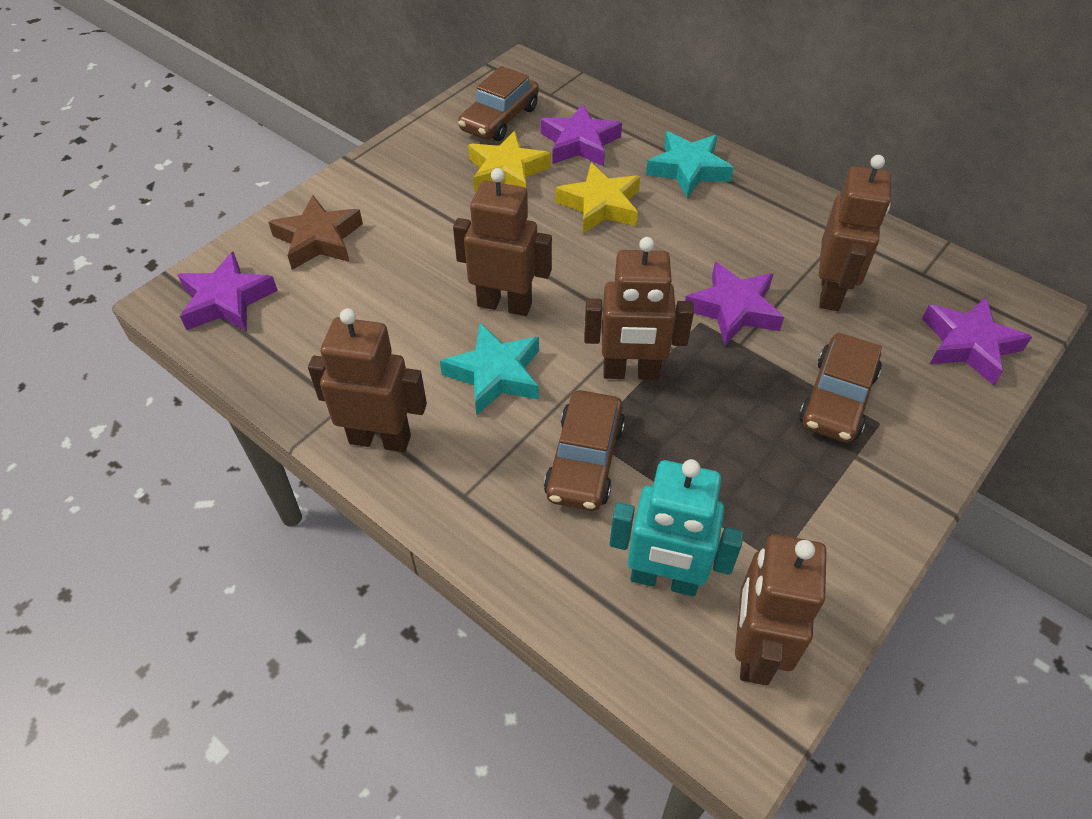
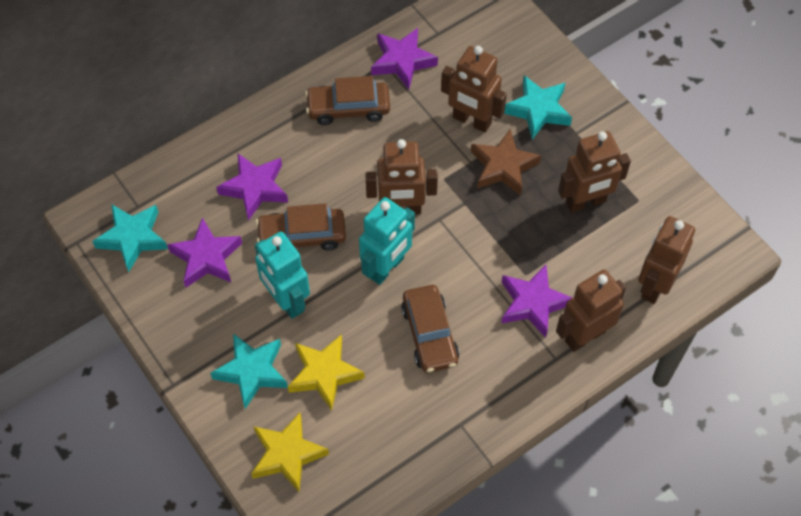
turquoise robot: [610,459,744,596] = 1 -> [255,232,310,319] [359,197,415,285] = 2
turquoise star: [440,323,539,415] [646,131,734,198] = 2 -> [92,204,168,272] [210,334,288,409] [504,75,572,140] = 3

